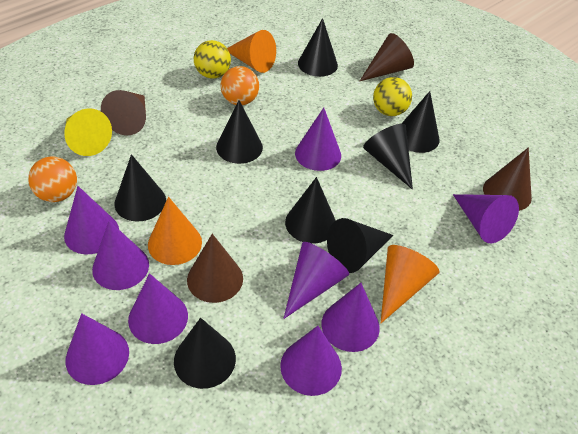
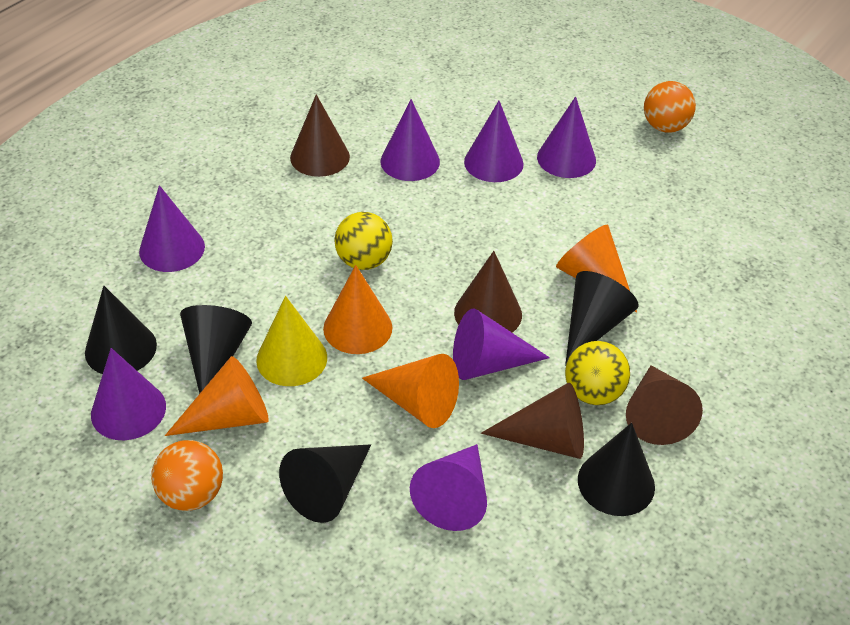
black cone: [114,154,166,222] [174,318,236,389] [216,100,263,164] [285,177,336,243] [298,18,338,77] [327,218,393,273] [363,124,413,190] [401,91,439,153] = 8 -> [85,286,157,374] [180,305,252,394] [279,444,371,523] [565,271,638,365] [578,423,655,516] = 5
orange cone: [148,197,202,265] [227,30,276,73] [381,245,440,323] = 3 -> [165,356,269,436] [323,265,392,354] [362,354,459,428] [556,225,637,313] = 4
purple cone: [64,186,119,254] [66,313,129,385] [92,221,149,290] [128,273,188,344] [280,326,342,396] [283,242,349,319] [295,108,341,171] [322,283,380,352] [453,194,519,243] = 9 -> [91,348,166,440] [139,185,205,272] [380,99,440,181] [410,444,487,531] [453,309,550,380] [464,101,524,182] [537,96,596,178] = 7

